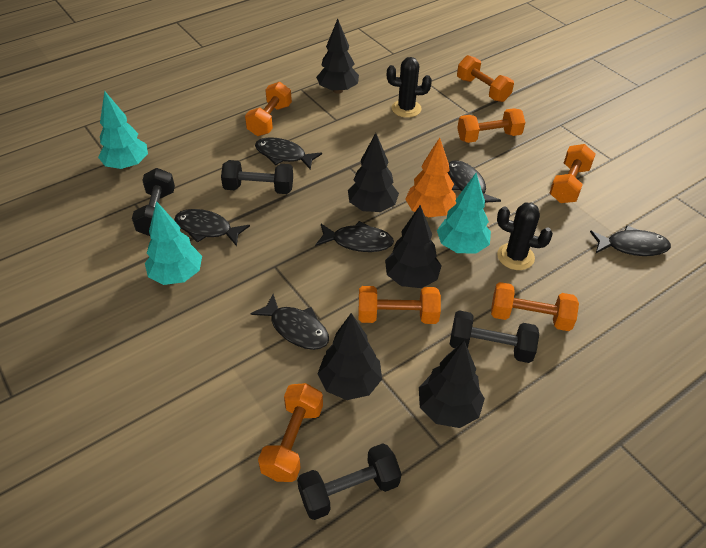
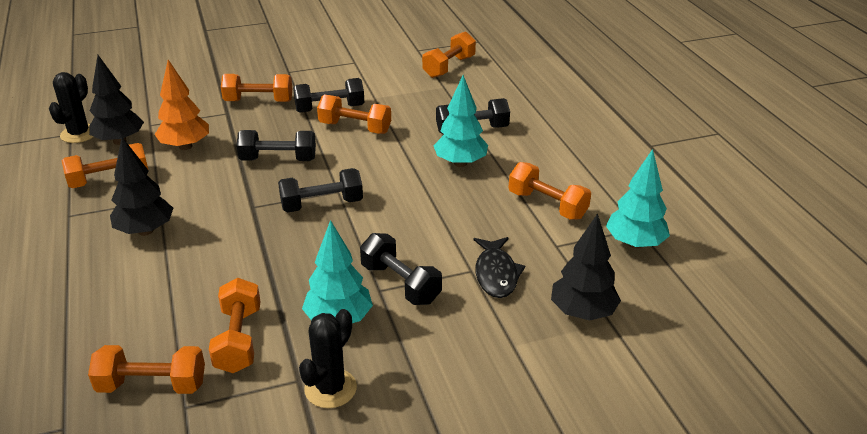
black dumbbell: [132,168,175,236] [221,160,293,194] [297,443,401,520] [450,310,539,363] = 4 -> [236,130,316,161] [278,168,363,212] [293,78,364,113] [360,233,442,305] [436,98,510,134] = 5
black fish: [174,209,250,246] [250,294,329,350] [255,137,322,170] [315,221,394,252] [448,160,501,203] [590,225,671,256] = 6 -> [473,237,525,298] = 1
black tree: [316,19,359,94] [318,313,382,400] [348,133,399,212] [385,205,441,288] [419,341,485,428] = 5 -> [89,55,144,145] [110,137,173,236] [551,213,621,321] = 3

